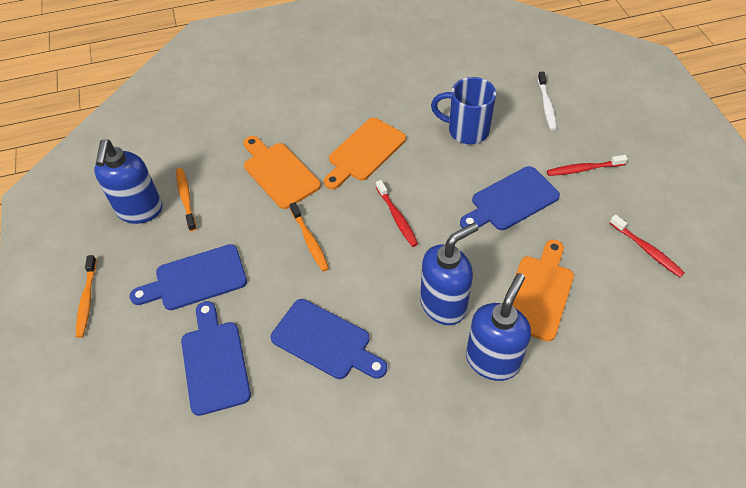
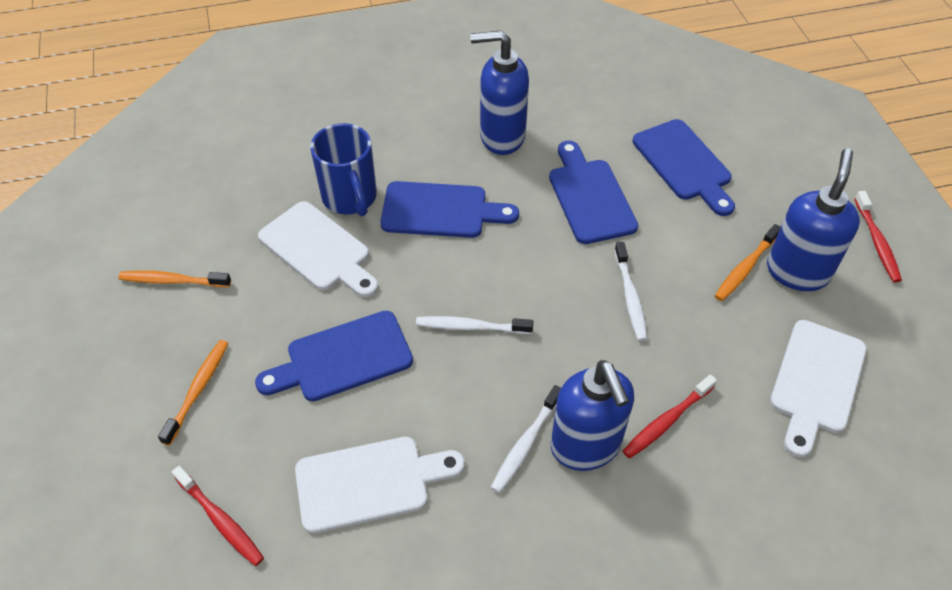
orange cutting board: [244,136,321,209] [324,118,406,189] [512,240,574,341] = 3 -> none = 0
white cutting board: none = 0 -> [258,201,378,298] [295,437,465,533] [770,320,867,457] = 3
white toothbrush: [538,72,557,130] = 1 -> [416,316,533,334] [491,385,561,493] [614,242,647,341] = 3

